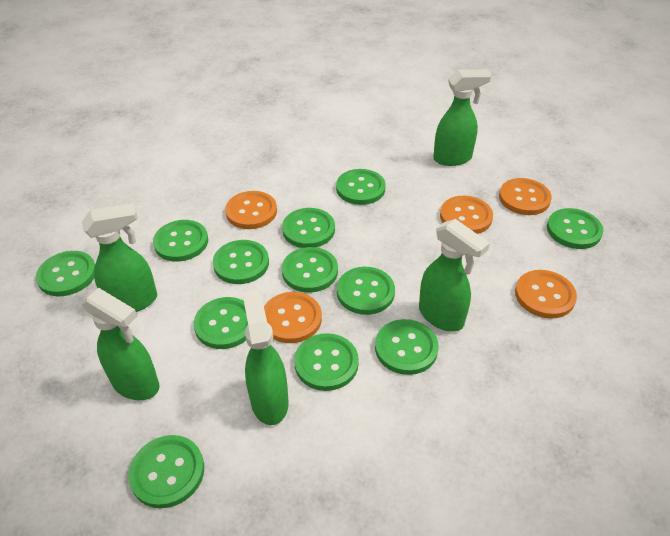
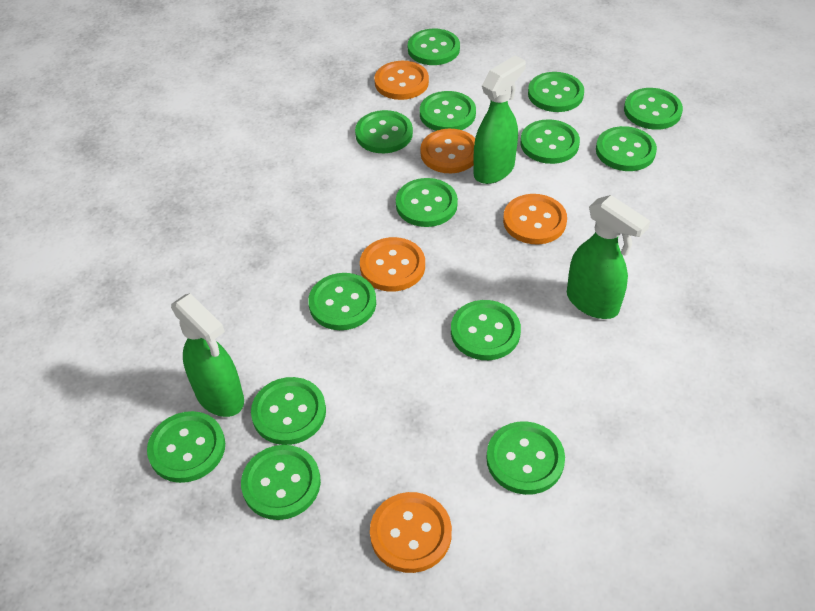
green button: [36,251,95,296] [128,435,204,508] [153,220,208,262] [194,297,248,349] [213,240,269,284] [282,208,335,248] [282,247,338,293] [294,333,359,391] [336,169,386,205] [337,267,395,315] [375,319,439,375] [547,208,603,249] = 12 -> [147,411,225,483] [241,445,321,520] [251,377,326,445] [308,273,376,330] [355,110,413,153] [396,178,458,227] [408,29,460,65] [420,91,476,131] [451,300,521,360] [486,421,565,495] [520,119,580,164] [528,72,584,112] [596,126,657,171] [624,88,683,130] = 14
green spray bottle: [81,288,159,400] [82,203,157,312] [242,289,289,425] [419,219,490,331] [433,69,492,166] = 5 -> [171,293,244,417] [474,56,526,184] [567,195,650,319] = 3

